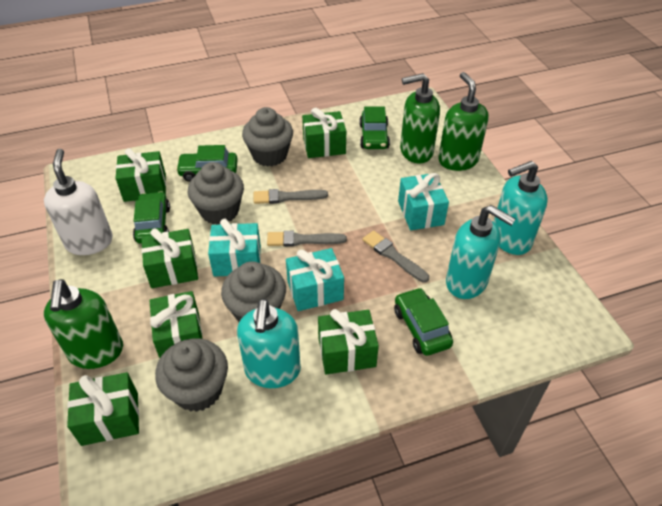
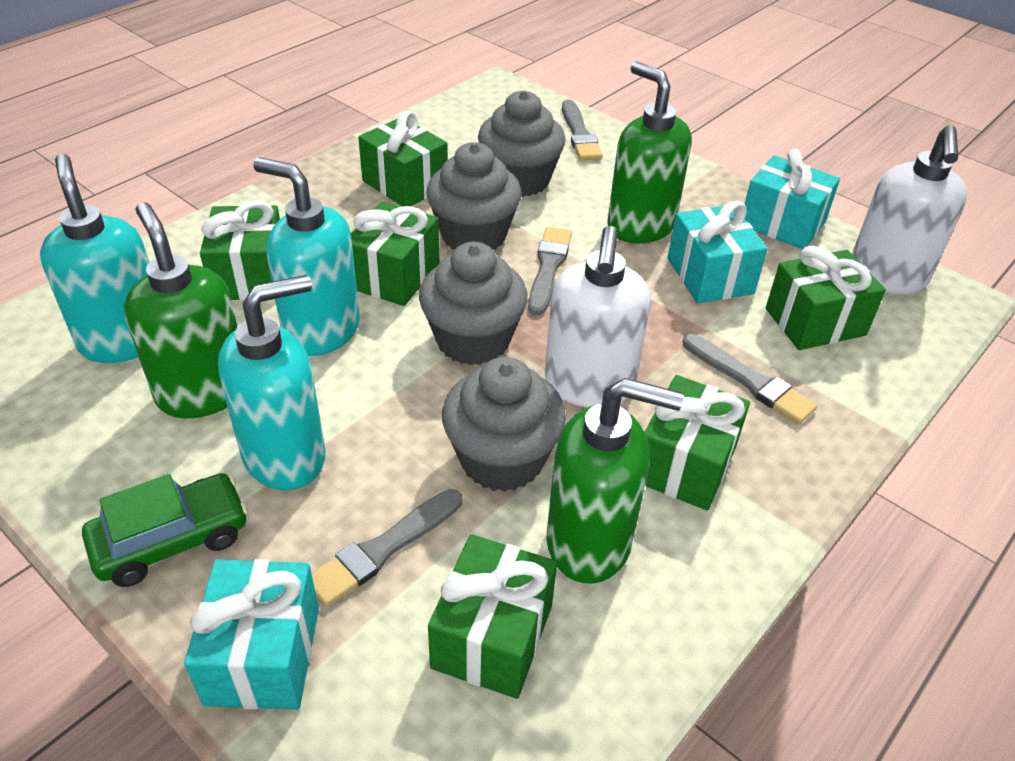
green car: [133,191,170,244] [176,145,238,182] [359,107,390,149] [394,287,453,356] = 4 -> [82,473,248,587] = 1
grey brush: [254,189,328,204] [267,231,347,247] [363,230,429,283] = 3 -> [311,489,462,606] [528,227,572,315] [562,100,603,160] [683,334,818,424] = 4
white soap dispenser: [44,149,113,255] = 1 -> [545,226,651,407] [852,125,967,294] = 2

